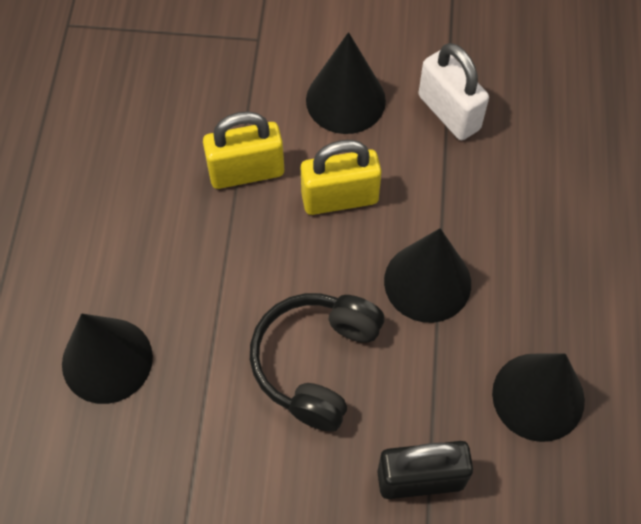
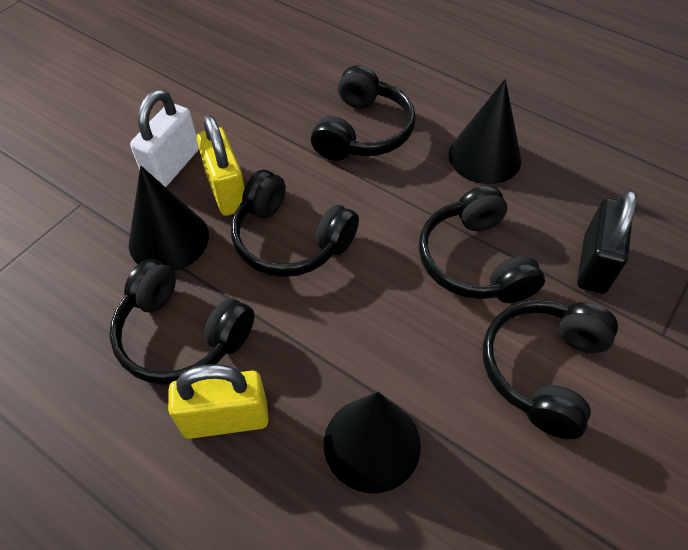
black cone: [62,313,153,404] [306,32,386,134] [384,228,471,323] [492,353,585,442] = 4 -> [129,166,209,271] [324,392,421,493] [449,79,521,184] = 3
black headphones: [250,293,384,432] = 1 -> [110,259,255,385] [231,170,359,277] [311,65,416,161] [419,185,545,303] [483,300,618,439] = 5

